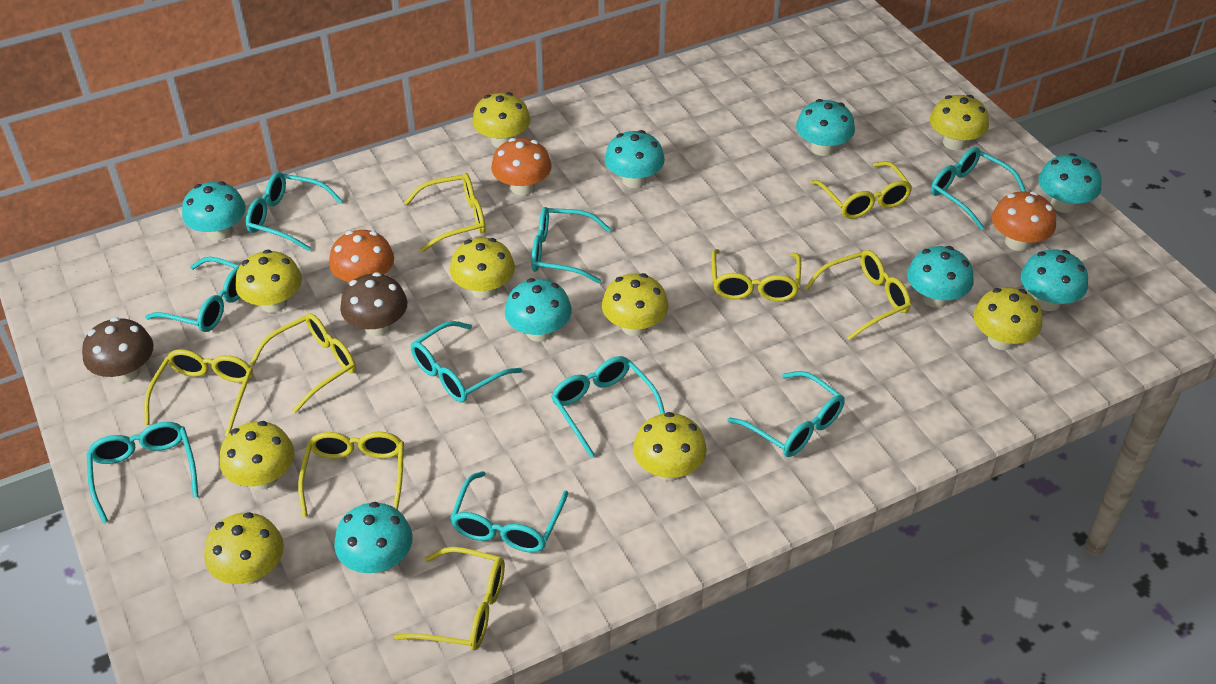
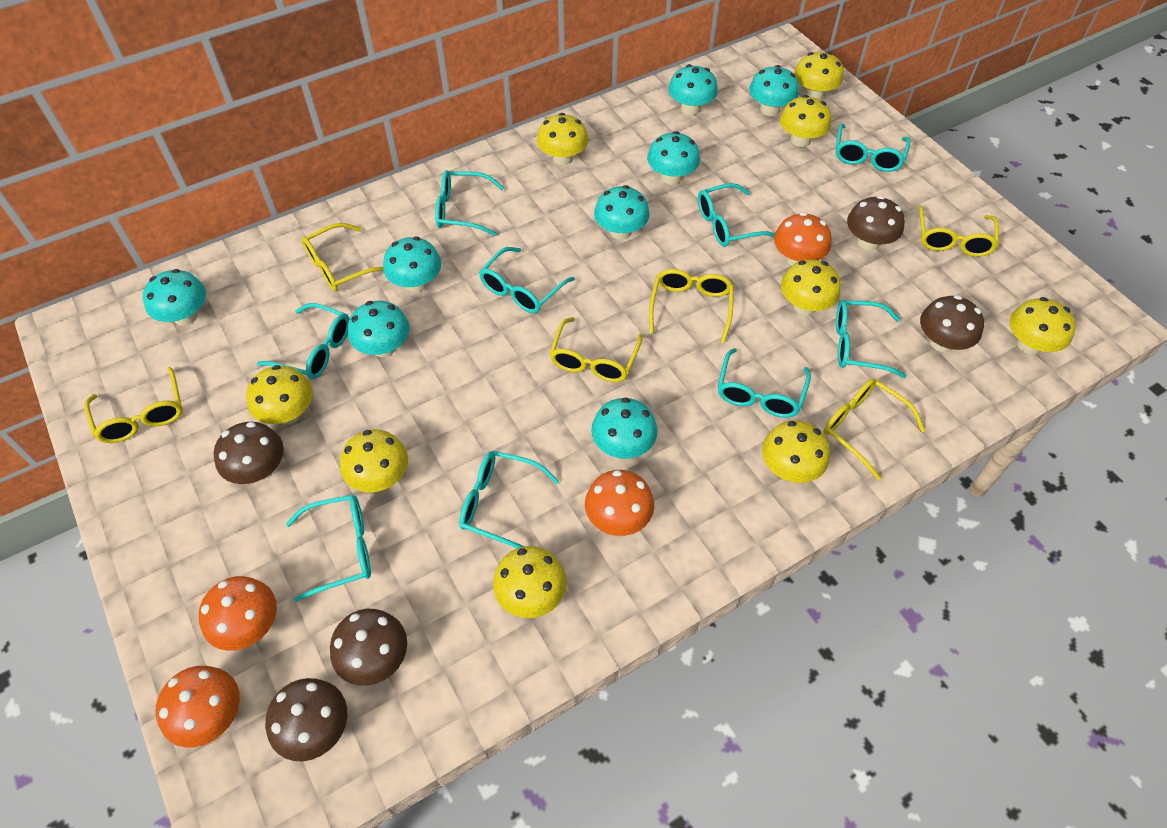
brown mushroom: [82,317,153,383] [340,272,408,336] = 2 -> [214,422,284,484] [265,678,347,761] [330,609,407,686] [847,196,905,250] [920,295,984,352] = 5
orange mushroom: [329,230,394,282] [491,138,552,196] [992,191,1056,251] = 3 -> [156,666,240,748] [198,576,277,651] [585,470,654,536] [774,212,832,266] = 4
yellow glasses: [144,349,253,436] [250,313,356,413] [298,432,404,517] [394,547,505,650] [404,173,486,252] [711,249,801,302] [804,250,911,341] [811,161,912,219] = 8 -> [84,367,183,443] [302,223,383,291] [549,317,643,382] [649,269,734,343] [824,378,925,480] [919,206,999,257] = 6

